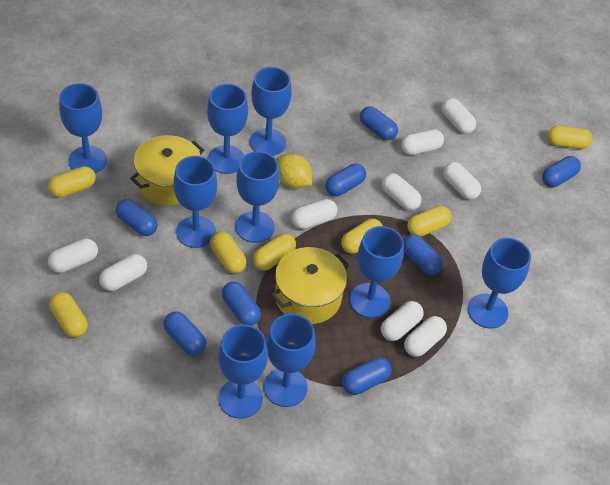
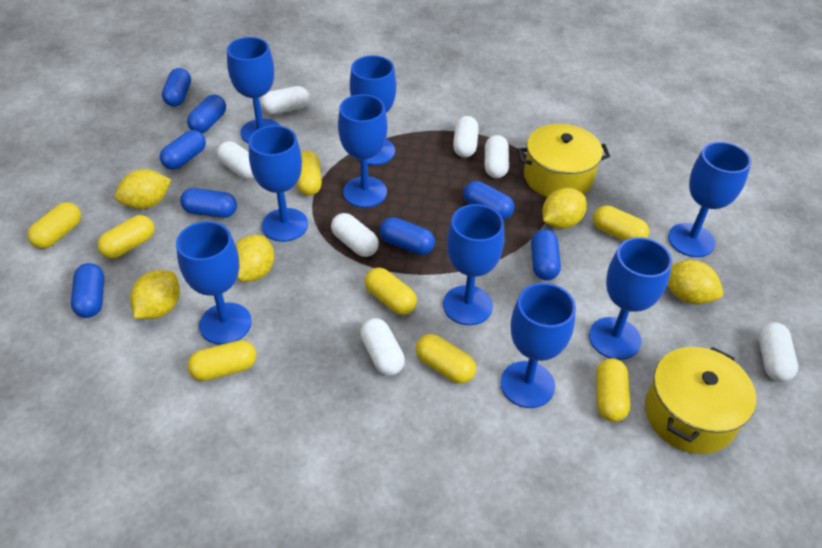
white capsule: [48,239,98,273] [99,254,147,291] [292,199,337,229] [381,301,424,341] [382,173,422,210] [401,129,444,155] [404,316,447,357] [442,98,476,134] [443,162,481,200] = 9 -> [217,141,254,179] [260,86,310,115] [331,213,379,257] [360,318,405,376] [453,116,479,158] [485,135,509,178] [758,322,798,382] = 7
yellow capsule: [48,166,96,198] [49,292,88,337] [210,231,246,273] [253,233,296,270] [341,219,383,254] [407,206,451,237] [547,126,593,149] = 7 -> [28,202,81,249] [97,215,155,259] [188,340,257,381] [296,151,322,196] [365,268,417,315] [416,334,476,384] [593,205,649,241] [596,358,630,422] = 8
yellow lemon: [276,154,312,188] = 1 -> [115,169,171,209] [130,270,180,319] [235,235,274,282] [542,188,587,229] [668,260,723,304] = 5

